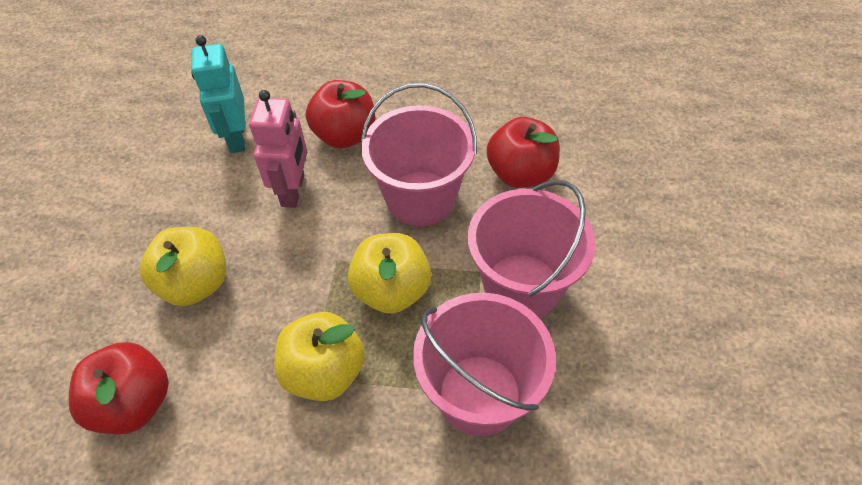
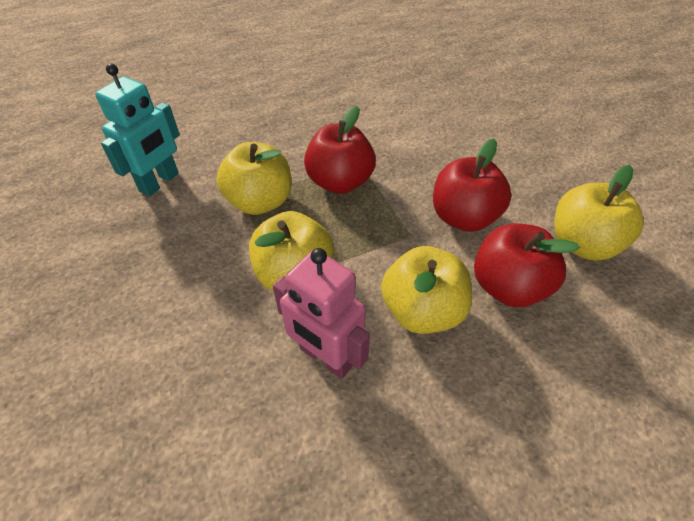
pink bucket: [361,83,477,227] [413,293,556,436] [468,180,596,318] = 3 -> none = 0
yellow apple: [140,227,226,306] [274,312,365,401] [348,233,431,314] = 3 -> [216,142,291,215] [249,211,334,291] [381,246,472,334] [554,165,644,261] = 4

